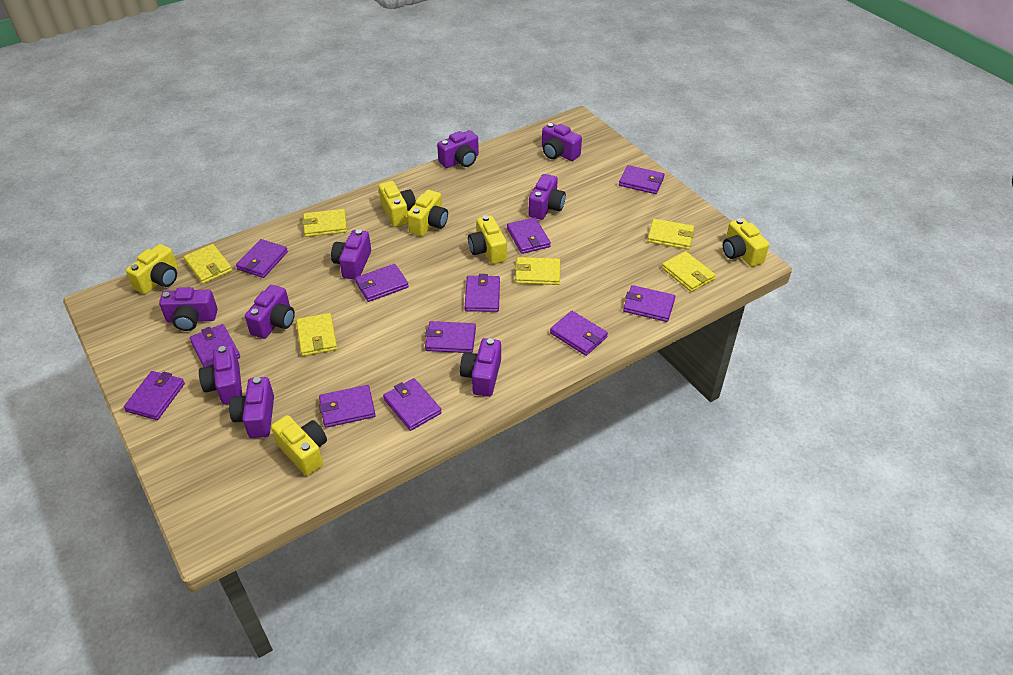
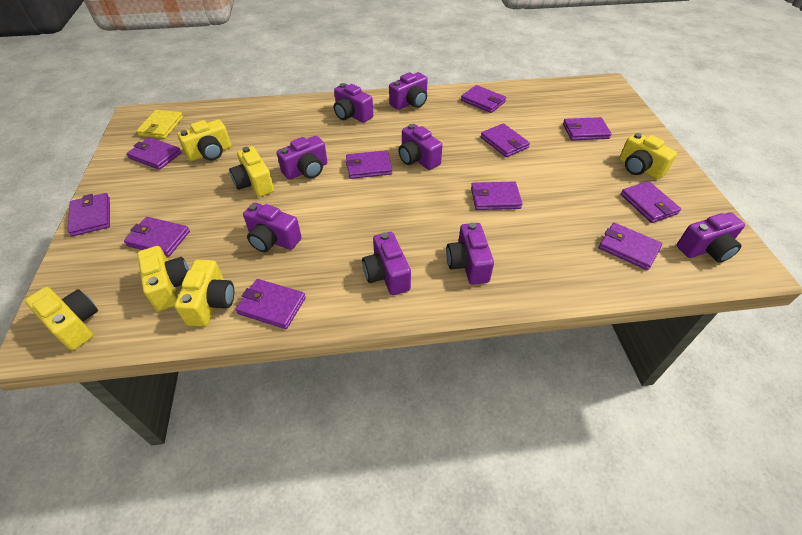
purple camera: [159,287,218,331] [199,345,242,405] [229,377,274,438] [245,285,295,339] [331,229,371,280] [437,130,479,168] [460,338,501,397] [528,174,566,220] [542,123,582,161] = 9 -> [243,203,301,252] [277,136,327,180] [334,83,373,123] [362,232,411,295] [389,72,428,110] [398,124,443,170] [446,222,494,285] [677,212,745,263] = 8
purple wallet: [124,371,185,420] [190,324,240,367] [236,239,288,278] [319,385,376,428] [355,264,409,302] [383,378,442,431] [425,321,476,353] [465,274,500,312] [507,217,551,254] [550,311,608,356] [619,165,665,194] [623,285,675,322] = 12 -> [67,193,110,236] [124,217,190,257] [126,137,182,170] [236,279,306,329] [346,150,392,179] [461,85,506,113] [471,181,522,210] [481,123,530,157] [563,117,612,140] [598,223,662,270] [621,181,681,223] = 11
yellow wallet: [184,244,232,284] [296,313,337,356] [302,209,347,237] [515,257,560,285] [647,219,694,250] [662,251,716,292] = 6 -> [136,110,183,139] = 1

